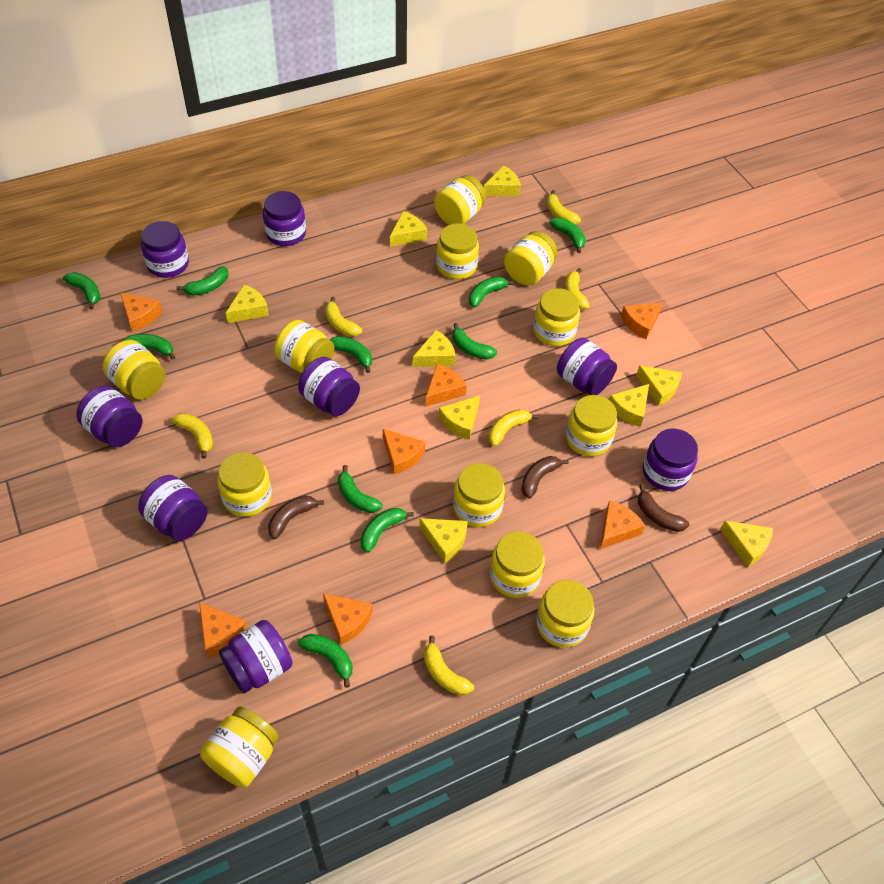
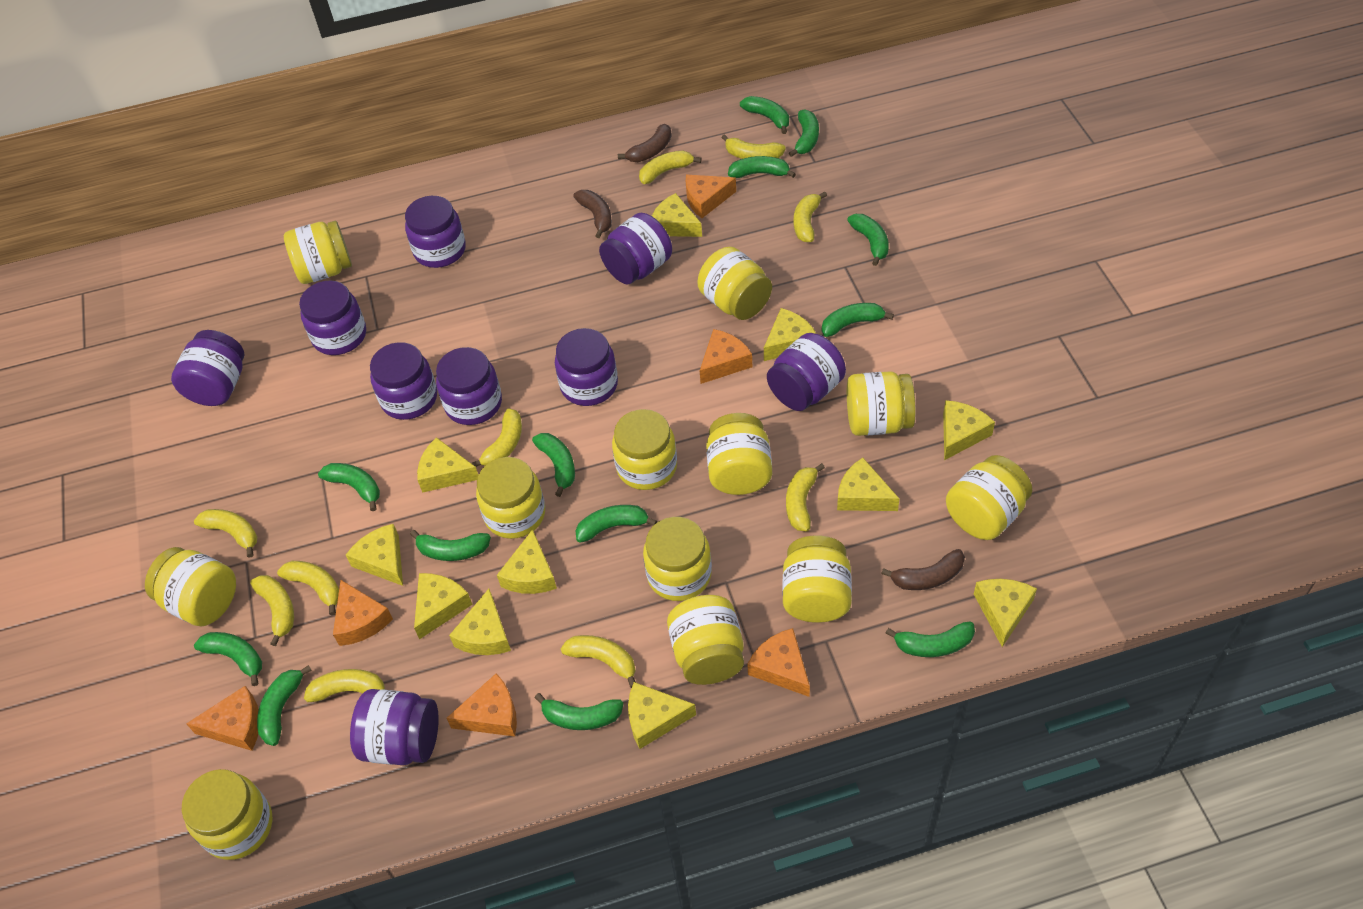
green banana: [63,272,101,309] [123,334,175,360] [176,266,228,296] [298,634,352,688] [330,336,372,373] [338,465,383,513] [361,508,414,553] [452,323,497,360] [469,276,514,307] [549,217,586,253] = 10 -> [194,632,262,686] [257,665,312,746] [318,463,380,511] [410,530,491,561] [532,433,575,497] [535,693,623,730] [576,505,657,543] [728,156,796,178] [740,96,789,134] [789,109,819,157] [822,303,894,337] [847,214,889,266] [886,621,975,657] = 13
orange cheese: [120,293,162,332] [199,603,248,657] [323,593,373,645] [383,429,425,474] [426,364,467,407] [600,500,645,549] [621,303,663,339] = 7 -> [186,686,259,751] [333,580,393,646] [447,673,517,736] [686,175,736,218] [700,329,752,384] [747,628,810,697] = 6
purple jar: [76,386,142,447] [138,475,208,541] [141,221,189,278] [219,620,292,693] [263,191,306,246] [298,357,360,416] [557,338,617,395] [643,428,698,491] = 8 -> [171,330,244,406] [299,280,366,355] [350,689,439,765] [370,342,437,420] [405,196,466,268] [436,347,502,425] [555,328,618,406] [599,213,672,284] [767,333,846,411] = 9
yellow banana: [172,413,213,458] [325,297,362,337] [424,636,474,696] [488,409,538,446] [546,190,581,225] [565,268,590,309] = 6 -> [194,509,257,558] [250,575,294,646] [277,561,339,616] [304,669,385,702] [471,408,522,467] [561,635,636,688] [639,151,702,184] [721,134,786,159] [786,463,825,532] [794,191,827,242] = 10
yellow cheese: [226,285,269,323] [390,211,427,247] [413,330,456,367] [419,518,468,563] [439,396,480,440] [484,165,521,196] [609,384,649,427] [636,365,682,406] [720,521,773,567] = 9 -> [346,524,403,586] [414,573,473,639] [417,437,478,493] [449,589,511,655] [497,529,557,594] [628,682,696,749] [652,193,702,237] [764,308,816,361] [837,458,900,511] [943,400,995,460] [974,579,1037,647] = 11

